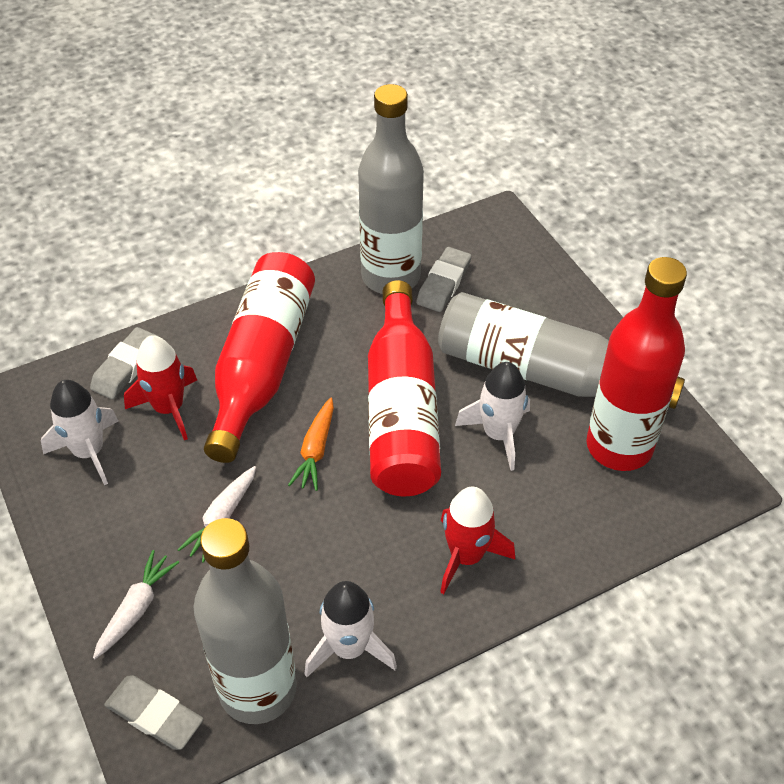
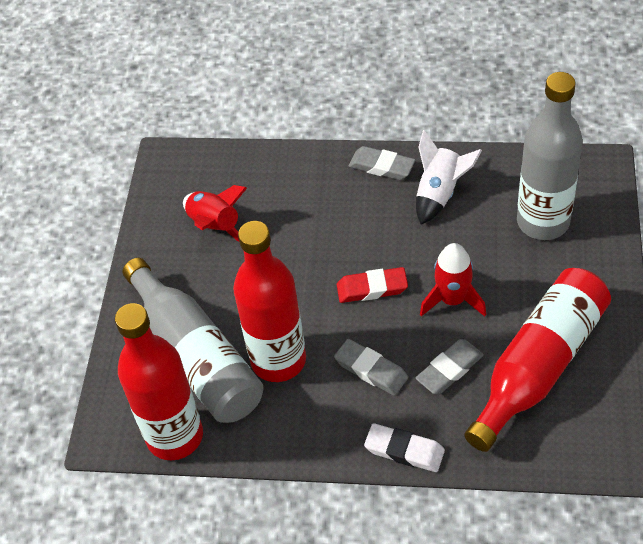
grey bottle: [194,518,297,724] [358,84,424,294] [438,292,685,409] = 3 -> [122,258,264,423] [517,72,583,240] = 2
orange carrot: [288,398,334,491] = 1 -> none = 0
red eraser: none = 0 -> [337,267,408,303] = 1
white carrot: [93,550,179,659] [177,466,256,563] = 2 -> none = 0
white eraser: none = 0 -> [364,423,445,472] = 1
white rocket: [41,380,118,485] [305,581,397,677] [455,362,530,471] = 3 -> [416,130,482,225] = 1

